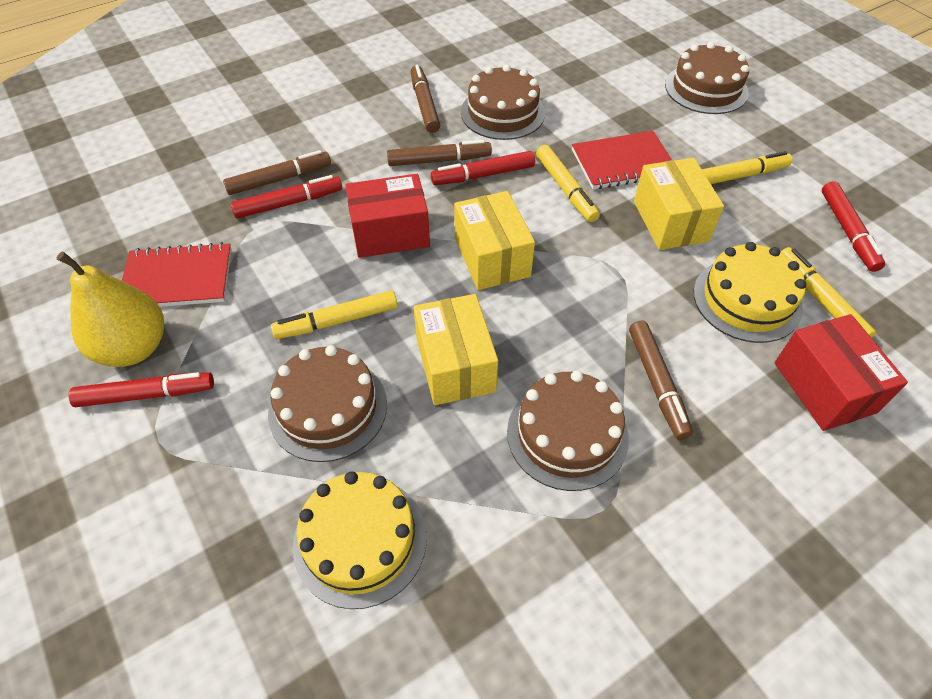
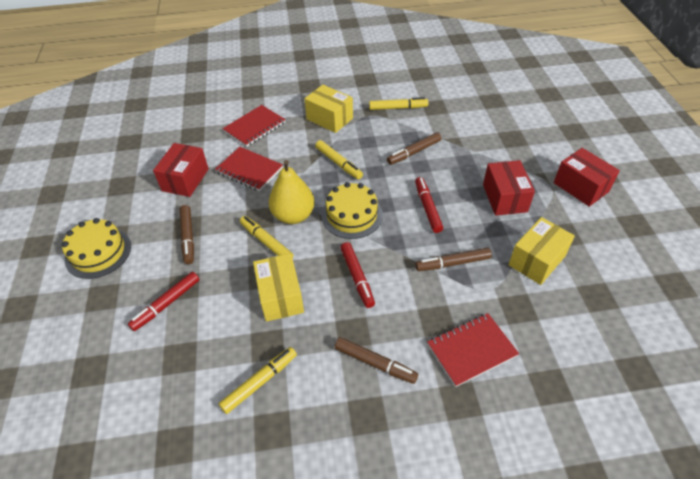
brown cake: [268,345,387,462] [461,65,545,140] [507,370,629,491] [665,42,749,114] = 4 -> none = 0
red box: [345,174,430,258] [775,314,908,431] = 2 -> [153,143,209,197] [483,160,535,216] [554,148,620,207] = 3
red marker: [69,372,214,407] [231,175,342,219] [431,151,535,185] [822,181,885,272] = 4 -> [128,272,200,331] [340,242,375,308] [415,177,443,233] = 3
red notebook: [122,242,231,307] [572,131,672,189] = 2 -> [215,147,283,191] [223,105,286,147] [427,313,519,387] = 3

